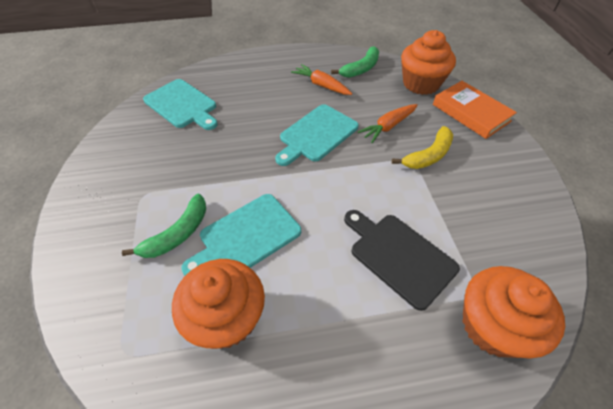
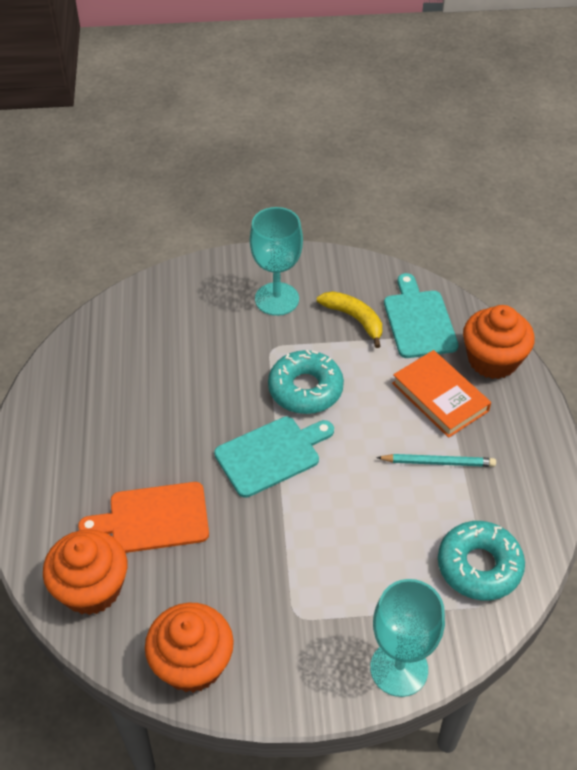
black cutting board: [344,210,460,311] = 1 -> none = 0
green banana: [122,194,206,258] [331,46,379,78] = 2 -> none = 0
orange carrot: [291,64,352,95] [358,104,418,143] = 2 -> none = 0
orange cutting board: none = 0 -> [78,482,209,553] = 1
turquoise cutting board: [143,79,218,130] [181,194,301,276] [275,104,359,166] = 3 -> [214,417,334,498] [384,273,459,358] = 2
turquoise donut: none = 0 -> [268,350,344,414] [438,521,525,600] = 2
turquoise goblet: none = 0 -> [250,207,303,316] [370,579,445,697] = 2
turquoise pencil: none = 0 -> [376,454,496,467] = 1

